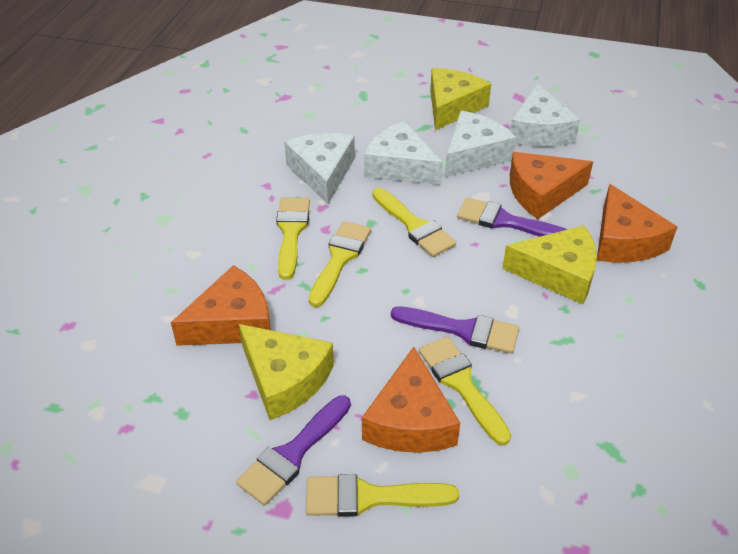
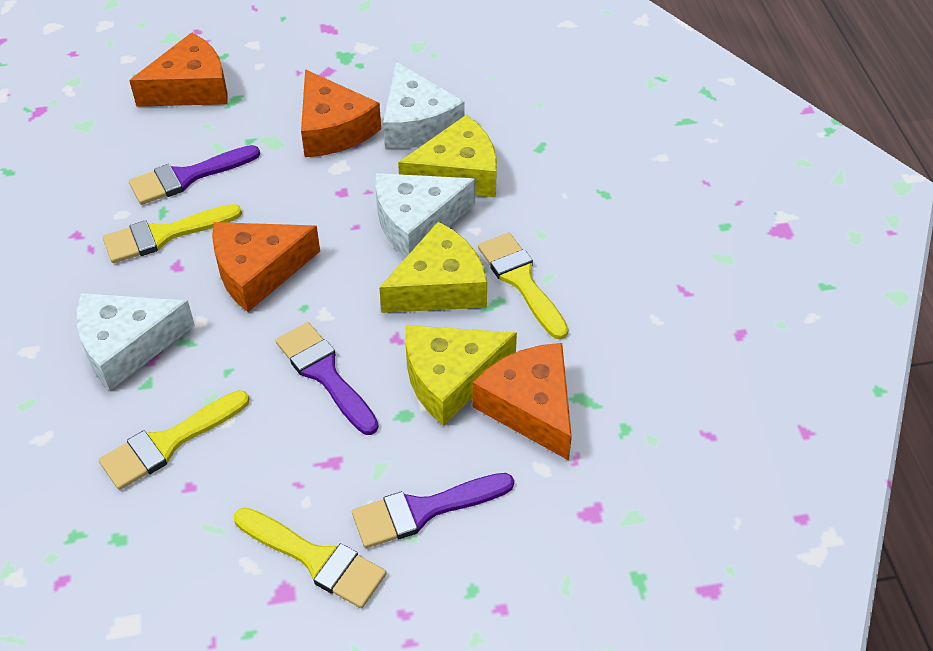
white cheese: [284,133,355,204] [364,121,443,185] [445,111,517,177] [510,83,580,147] = 4 -> [77,293,195,391] [375,173,475,257] [383,62,464,149] = 3
yellow brush: [276,198,310,280] [306,474,459,517] [309,221,371,307] [372,188,456,257] [419,336,511,445] = 5 -> [99,390,249,490] [103,204,242,263] [234,507,386,608] [478,233,568,340] = 4

